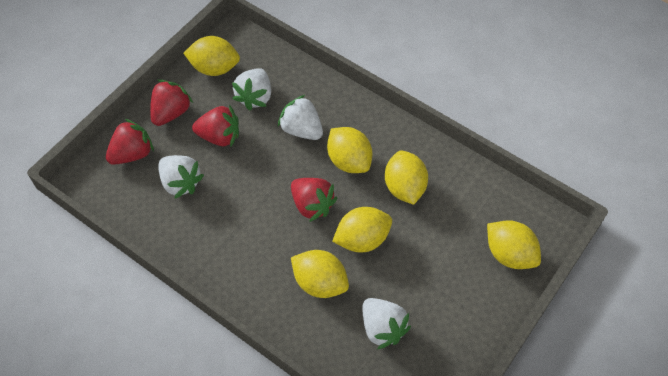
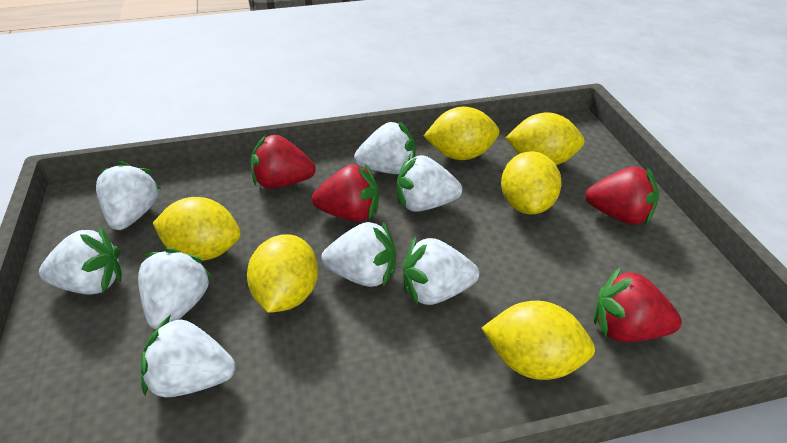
white strawberry: [158,155,204,198] [232,68,271,111] [278,95,323,140] [363,298,411,349] = 4 -> [39,226,122,295] [96,161,161,230] [138,248,213,329] [141,315,236,397] [321,221,396,287] [354,121,416,174] [397,155,462,212] [403,236,479,306] = 8

